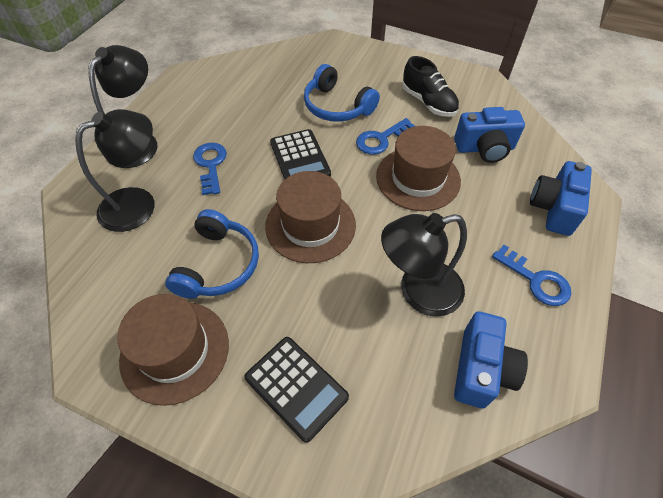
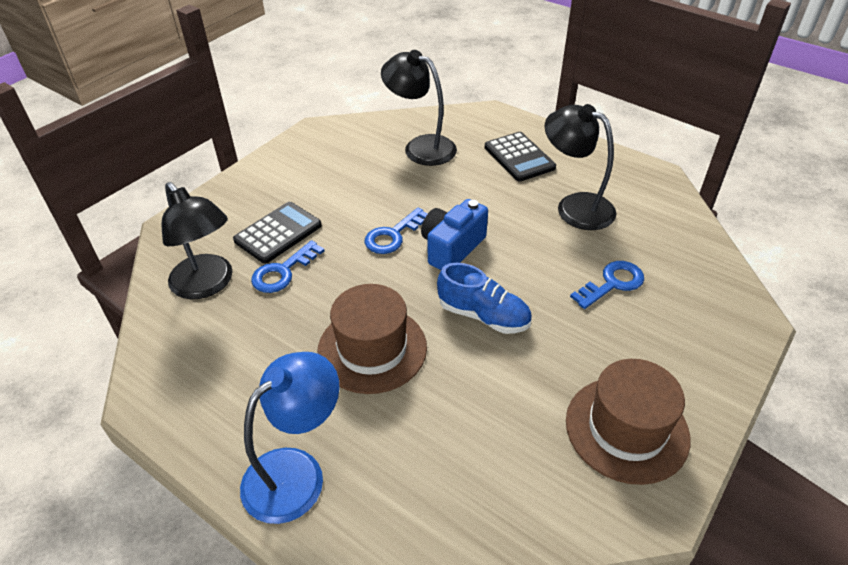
black shoe: [402,56,459,117] = 1 -> none = 0
blue camera: [454,107,525,163] [454,311,528,408] [530,161,592,236] = 3 -> [421,199,488,270] = 1
blue headphones: [165,209,259,299] [304,64,380,122] = 2 -> none = 0
blue lamp: none = 0 -> [240,352,340,524] = 1
blue shoe: none = 0 -> [437,263,532,334] = 1
brown hat: [117,294,229,406] [265,171,356,263] [376,126,461,211] = 3 -> [317,284,427,394] [566,359,690,485] = 2

